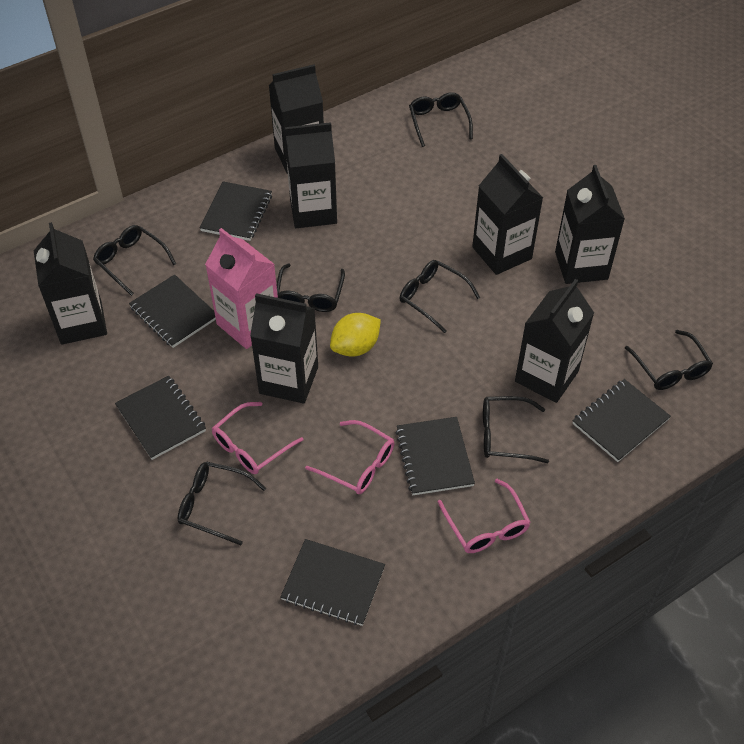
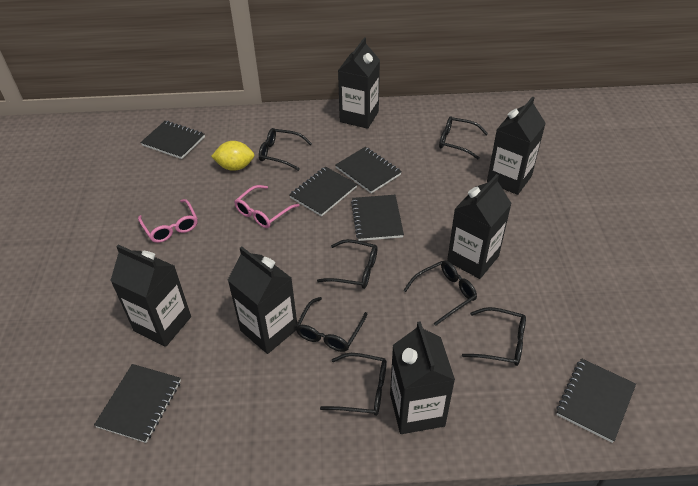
black carton: [34,222,107,345] [250,293,318,404] [269,64,324,174] [285,122,337,228] [472,154,543,275] [515,279,594,403] [555,165,625,284] = 7 -> [110,245,191,347] [228,247,297,354] [338,37,380,129] [390,321,455,434] [447,174,512,279] [487,96,546,195] = 6
pink carton: [205,228,278,349] = 1 -> none = 0
pink glasses: [212,402,303,474] [305,420,395,494] [438,479,531,553] = 3 -> [138,199,197,243] [234,185,300,228] = 2

